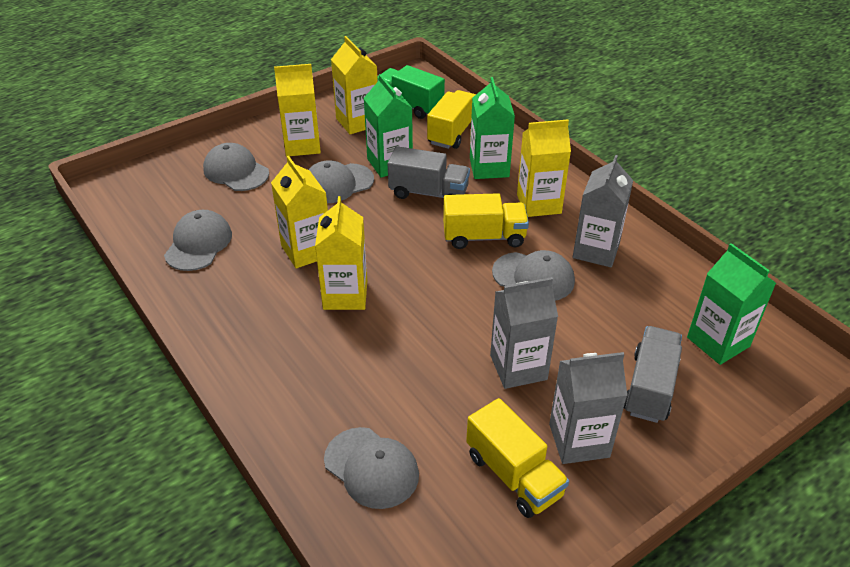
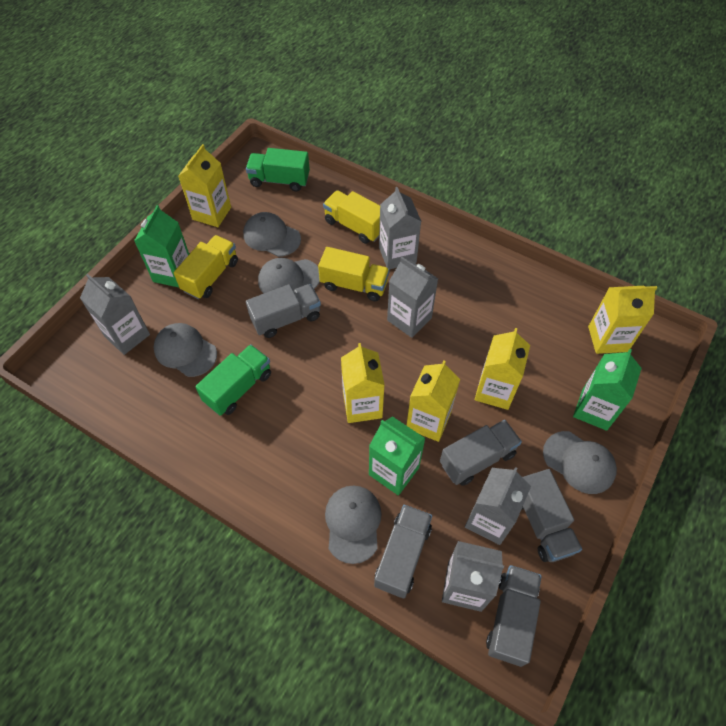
green truck: [377,65,445,119] = 1 -> [195,344,271,416] [246,148,310,191] = 2
grey carton: [490,277,558,389] [549,352,627,464] [573,155,633,267] = 3 -> [80,274,150,355] [379,187,421,269] [387,257,438,338] [442,541,504,612] [465,467,531,545] = 5
grey truck: [388,146,470,199] [624,326,682,423] = 2 -> [246,284,321,338] [374,505,432,598] [440,420,522,486] [486,565,542,667] [521,469,582,562] = 5

